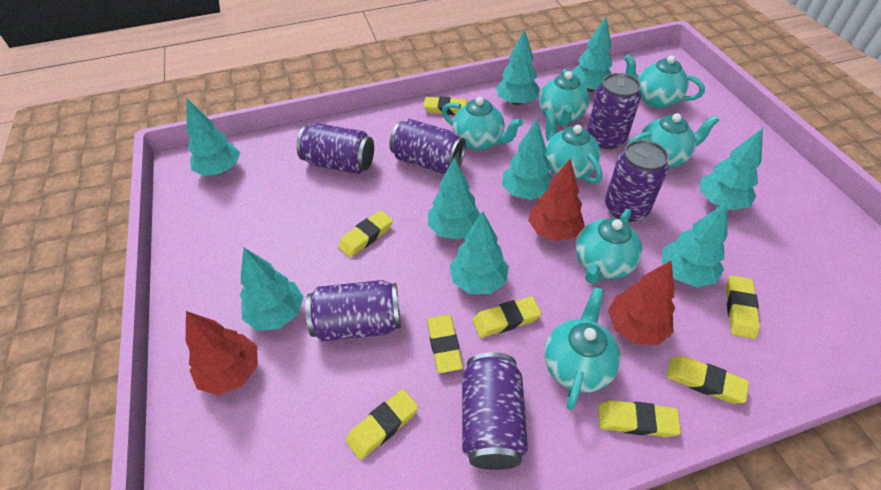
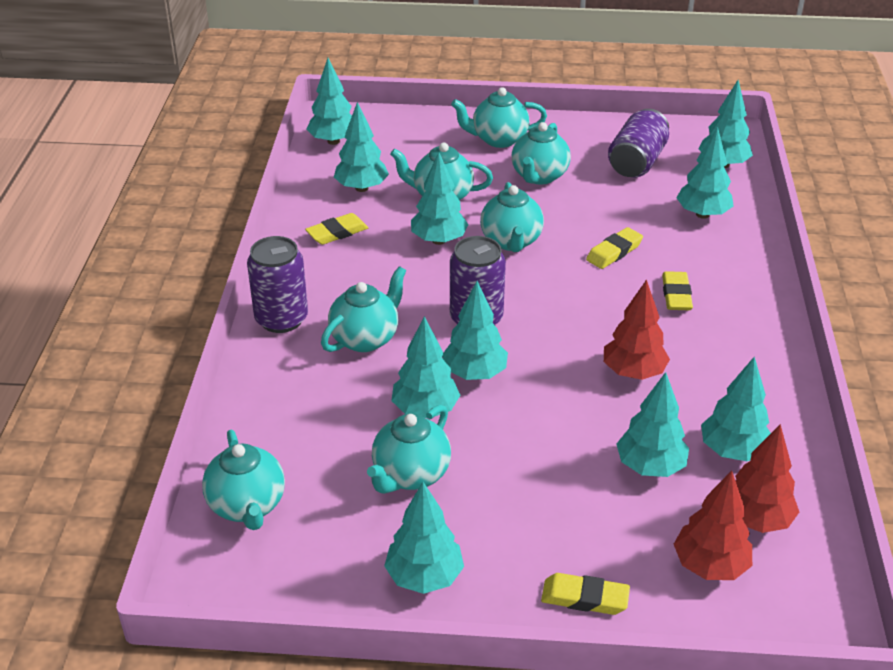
purple can: [296,123,374,174] [306,280,401,342] [390,119,466,174] [462,352,528,470] [587,73,641,149] [605,140,669,222] = 6 -> [247,236,308,333] [450,236,506,325] [608,109,669,177] = 3
turquoise tree: [186,98,240,176] [240,248,303,331] [428,157,480,239] [449,211,509,294] [496,29,540,105] [502,119,552,200] [571,17,612,92] [662,202,727,287] [700,128,763,210] = 9 -> [306,58,352,145] [334,102,389,192] [384,482,464,594] [391,316,460,418] [411,152,469,245] [442,281,508,380] [616,372,689,477] [676,127,734,219] [699,80,753,168] [701,357,771,461] = 10
yellow eraser: [338,210,393,258] [346,389,418,460] [423,96,468,115] [427,315,463,373] [472,296,542,338] [598,400,681,437] [667,356,749,404] [726,275,760,339] = 8 -> [305,213,368,245] [541,573,630,615] [586,227,643,269] [662,271,693,310] = 4

